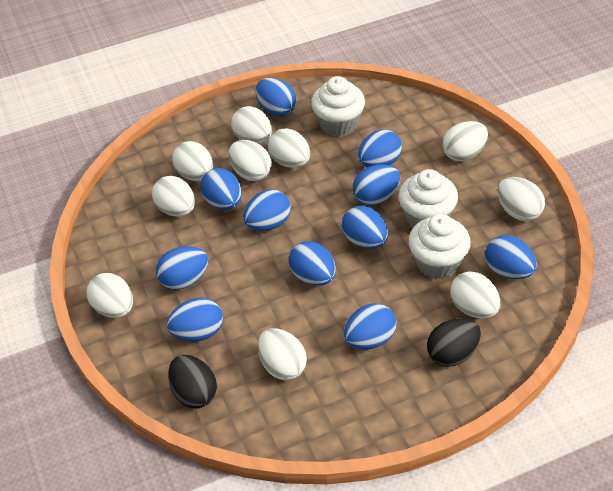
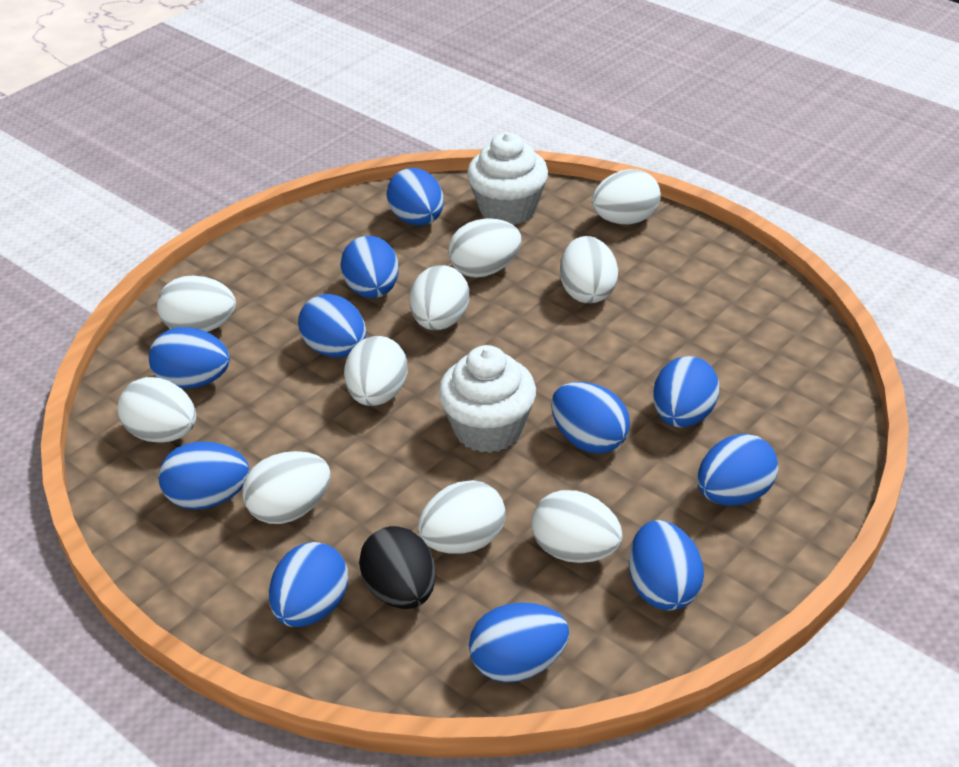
black egg: [168,355,217,408] [427,318,481,367] = 2 -> [359,526,436,609] = 1
white cupcake: [311,76,365,136] [398,169,458,227] [408,214,471,279] = 3 -> [438,345,536,453] [467,132,548,225] = 2

